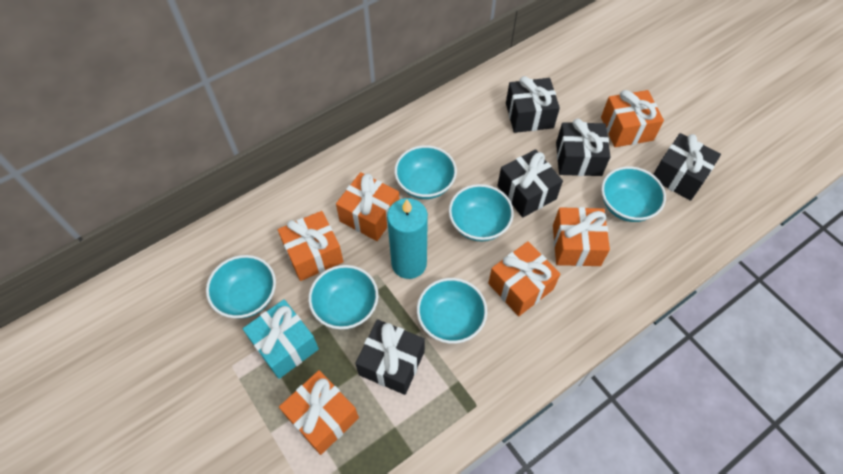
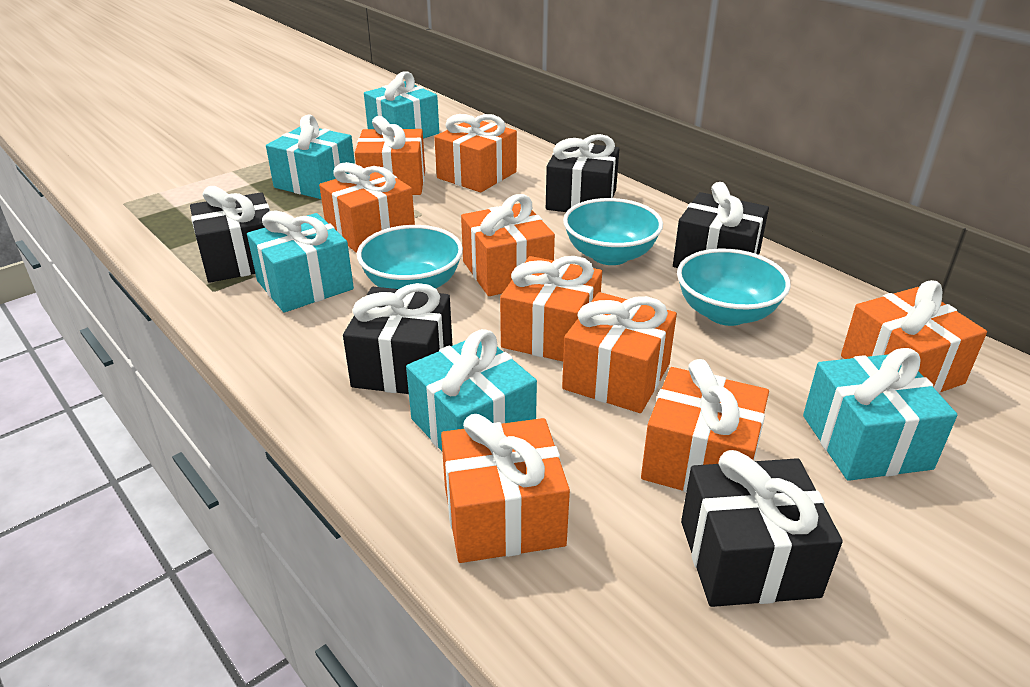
orange gift: [278,211,344,281] [279,370,359,455] [336,172,399,241] [488,241,560,316] [553,207,610,266] [601,90,664,147] = 6 -> [319,162,415,253] [355,116,425,195] [434,114,517,192] [441,414,570,563] [461,194,555,296] [500,256,602,361] [562,292,677,413] [641,359,769,492] [841,280,987,393] = 9
turquoise bowl: [206,255,276,319] [308,265,378,329] [394,145,457,199] [417,278,487,344] [449,184,514,241] [601,166,666,222] = 6 -> [357,225,463,289] [563,198,663,265] [677,248,791,326] = 3
turquoise candle: [387,198,428,279] = 1 -> none = 0
turquoise gift: [243,299,319,379] = 1 -> [247,211,354,312] [266,114,355,199] [364,71,439,139] [406,329,537,451] [803,348,957,481] = 5

